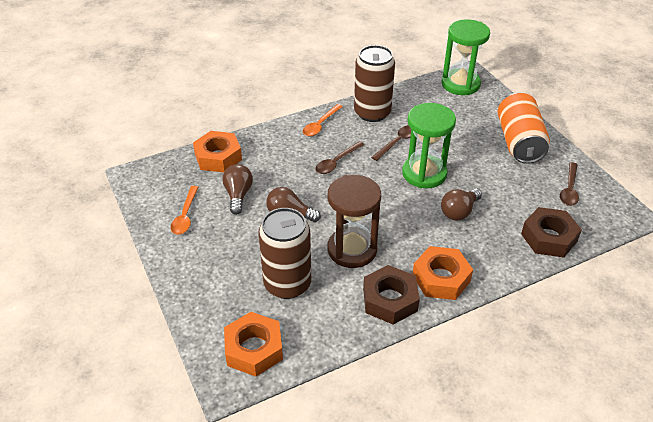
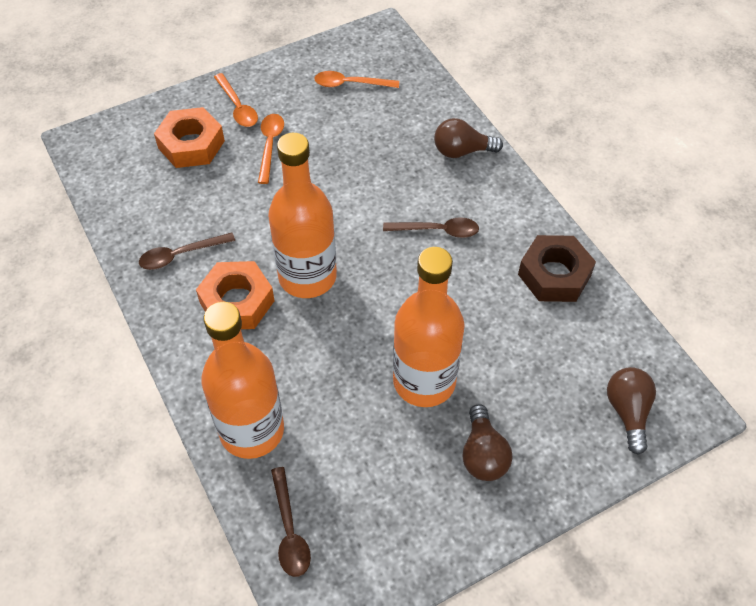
brown can: [258,208,311,299] [354,45,395,122] = 2 -> none = 0
brown hourglass: [327,175,381,268] = 1 -> none = 0
brown nut: [363,265,420,325] [521,207,582,258] = 2 -> [518,235,596,302] = 1
green hourglass: [402,103,456,188] [442,19,490,95] = 2 -> none = 0
orange bottle: none = 0 -> [201,302,284,459] [268,133,337,298] [393,247,465,407] = 3
orange can: [498,93,550,164] = 1 -> none = 0
orange nut: [193,131,242,173] [224,312,283,377] [412,246,473,300] = 3 -> [154,107,225,168] [196,261,275,329] = 2
orange spoon: [171,186,199,235] [303,104,342,136] = 2 -> [214,73,258,127] [258,114,284,184] [314,71,399,88] = 3

